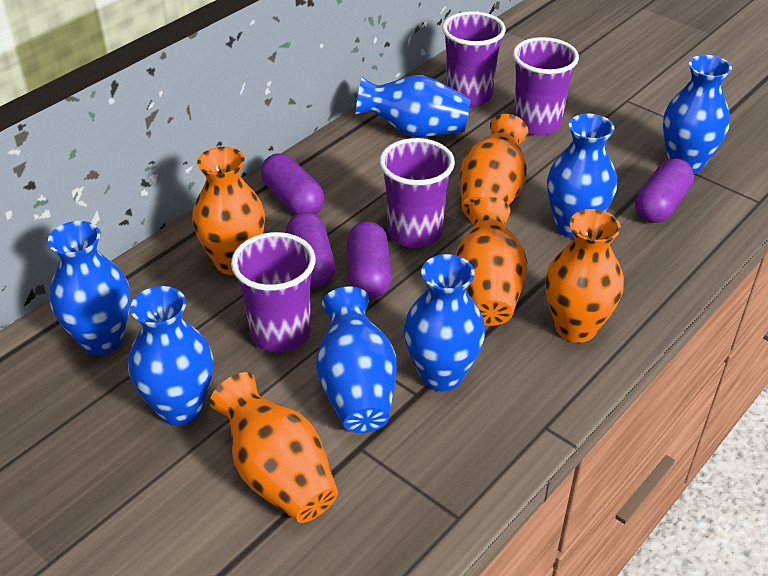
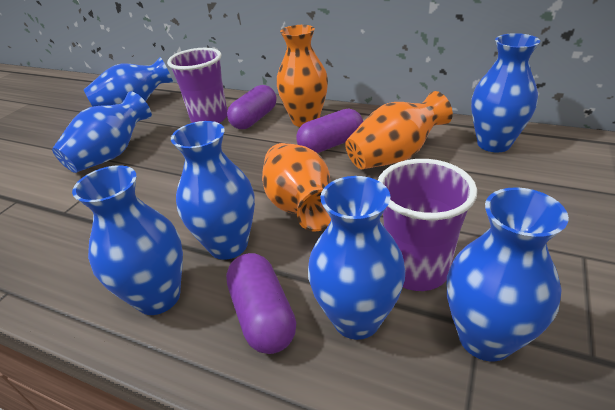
orange vase: [192,147,265,275] [209,372,338,523] [455,197,527,326] [460,114,529,217] [545,209,624,343] = 5 -> [262,143,331,232] [276,25,328,127] [345,91,453,169] = 3
purple capsule: [261,153,324,215] [286,212,335,288] [347,221,392,299] [635,158,694,223] = 4 -> [226,253,296,354] [227,85,277,129] [296,108,363,153] = 3
purple cup: [231,232,316,352] [379,138,455,248] [442,11,506,107] [513,37,579,136] = 4 -> [167,48,227,123] [378,159,477,291] = 2

